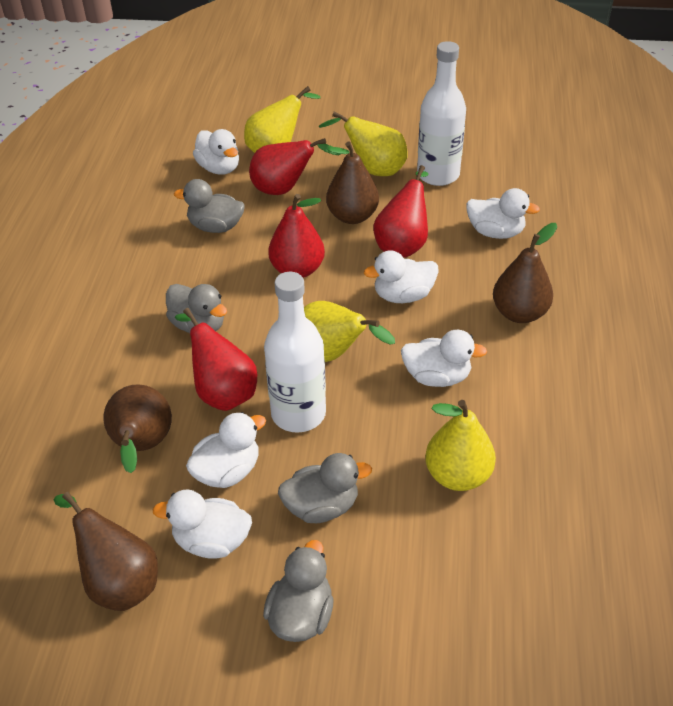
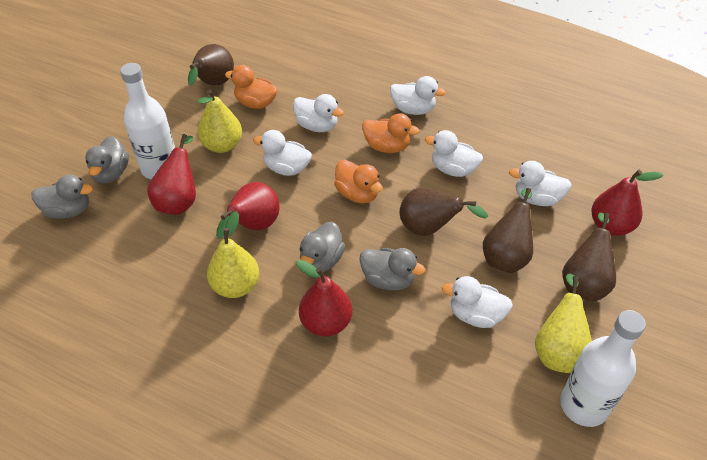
orange duck: none = 0 -> [225,65,278,109] [334,160,383,203] [362,113,420,153] = 3
yellow pear: [244,86,321,153] [304,301,395,362] [319,111,408,176] [425,400,496,491] = 4 -> [197,89,242,153] [207,211,259,298] [535,274,592,373] = 3

